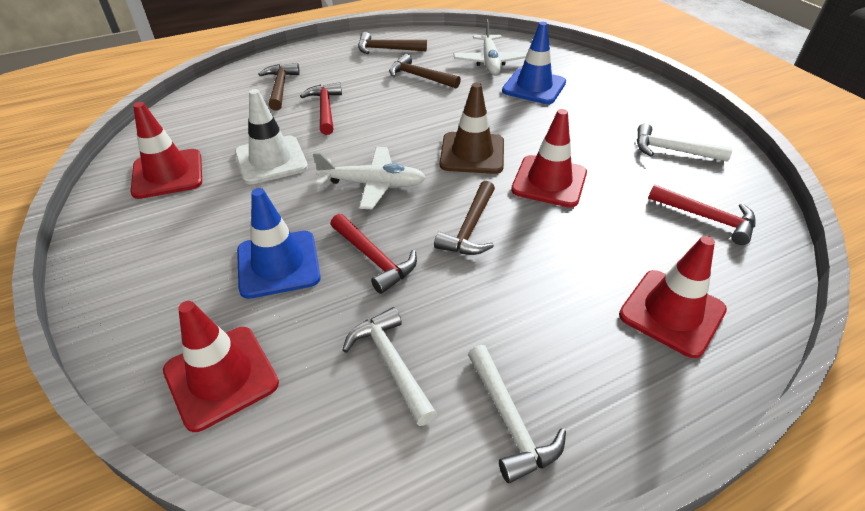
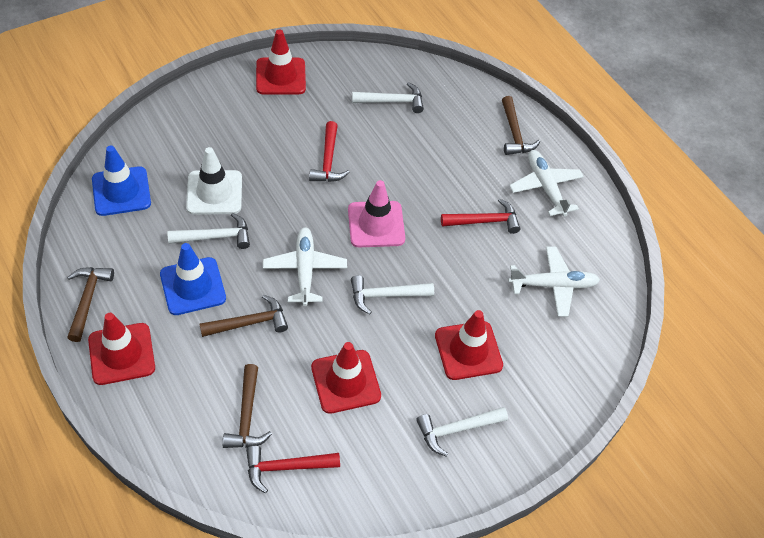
brown traffic cone: [439,83,504,174] = 1 -> none = 0
pink traffic cone: none = 0 -> [348,180,405,247] = 1
white hammer: [343,307,437,426] [468,345,566,483] [637,123,732,162] = 3 -> [167,213,250,249] [351,275,434,315] [352,82,424,113] [416,407,508,457] = 4
white plane: [313,147,426,209] [454,19,527,75] = 2 -> [263,228,347,306] [508,246,600,317] [509,150,584,217] = 3

